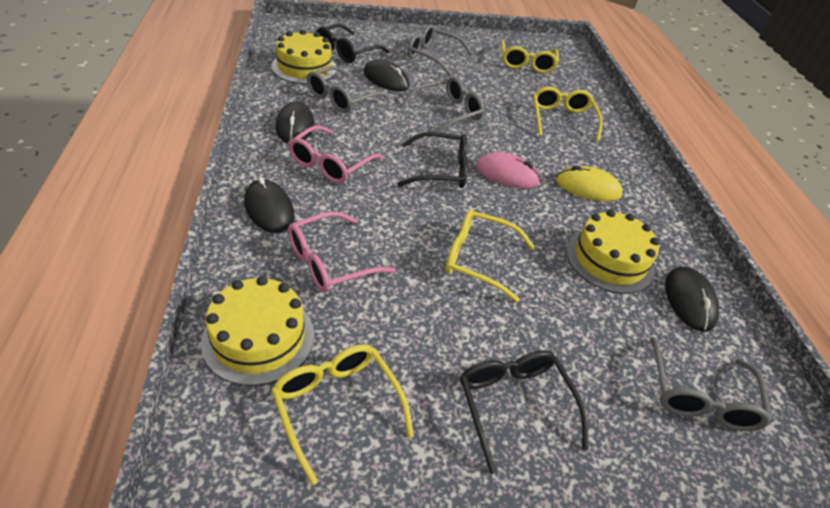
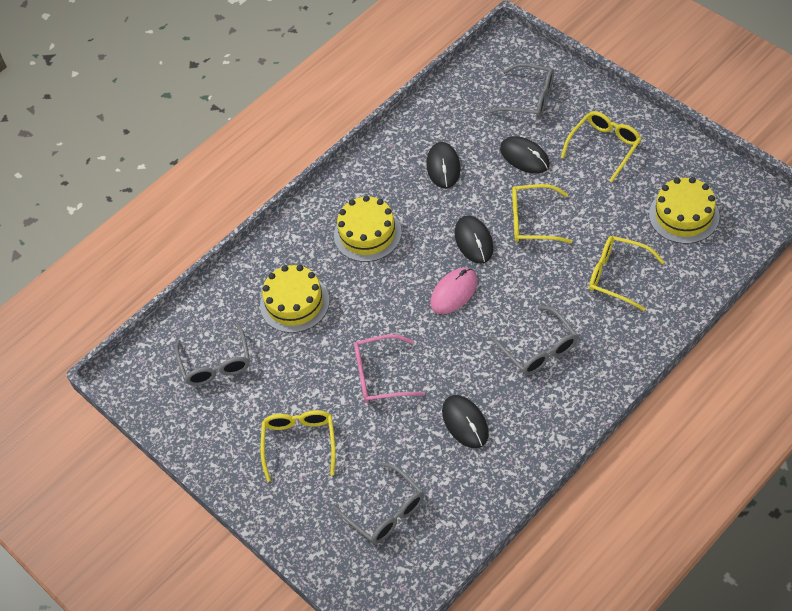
black glasses: [316,24,389,63] [398,132,468,188] [460,350,589,474] = 3 -> none = 0
pink glasses: [288,125,384,184] [288,211,396,293] = 2 -> [354,334,425,403] = 1
yellow mouse: [556,165,623,201] = 1 -> none = 0

